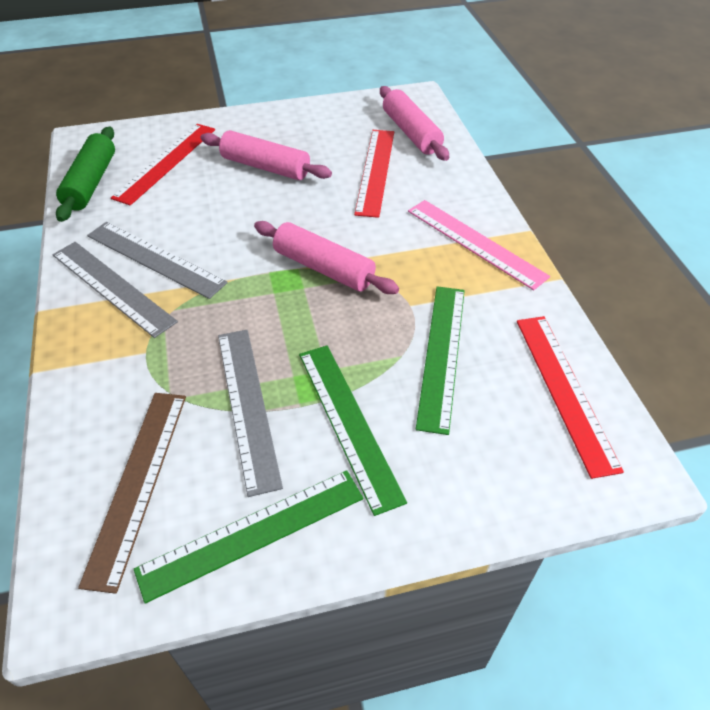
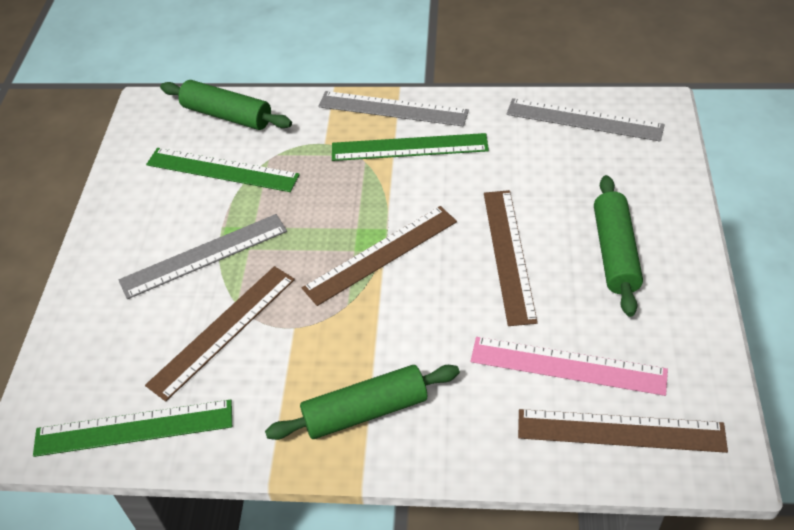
brown ruler: [78,393,186,594] = 1 -> [145,266,295,401] [302,206,457,306] [484,190,538,326] [518,409,728,453] = 4
green rolling pin: [56,127,115,222] = 1 -> [160,80,292,130] [265,365,460,440] [594,175,643,317] = 3
pink rolling pin: [201,130,332,180] [254,221,399,294] [380,86,449,161] = 3 -> none = 0
red ruler: [111,124,215,205] [354,130,394,218] [517,316,624,479] = 3 -> none = 0

